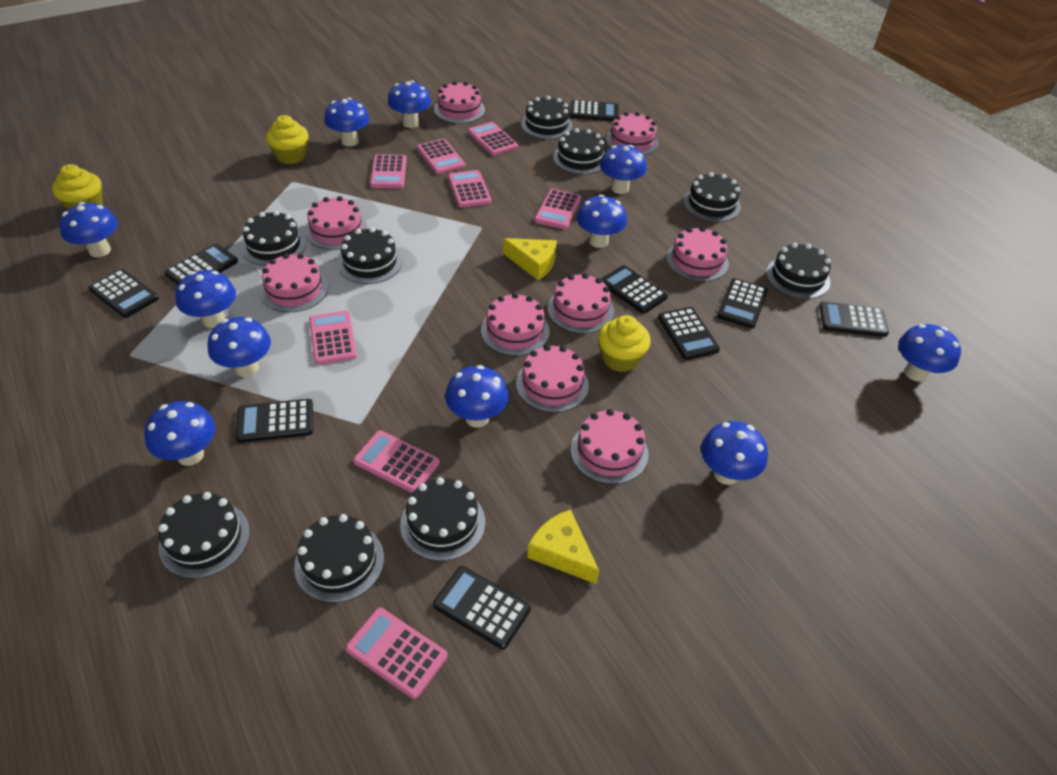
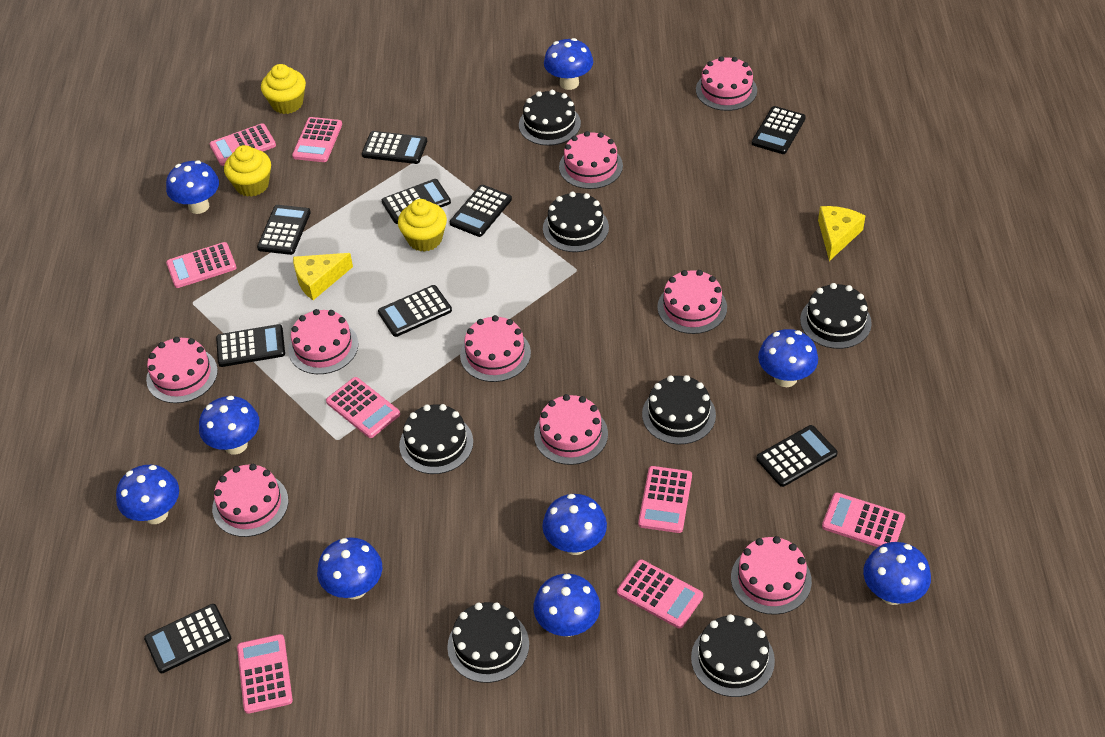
black cake: [158,492,250,579] [241,211,306,266] [294,514,384,603] [338,227,402,284] [400,477,485,561] [521,96,573,139] [553,128,605,174] [683,172,741,222] [766,243,831,299] = 9 -> [399,404,473,474] [447,602,529,683] [519,90,581,146] [543,192,609,252] [642,375,716,444] [691,614,775,697] [800,283,872,349] = 7
blue mushroom: [59,202,118,257] [144,401,216,466] [175,270,236,328] [208,317,271,377] [324,98,370,146] [388,80,431,128] [445,365,509,428] [576,194,627,248] [600,145,647,194] [701,421,768,485] [898,324,961,382] = 11 -> [116,465,179,524] [166,160,219,214] [199,396,260,455] [317,537,382,599] [534,574,600,637] [542,494,607,555] [544,38,593,90] [758,329,818,387] [863,542,931,605] = 9

